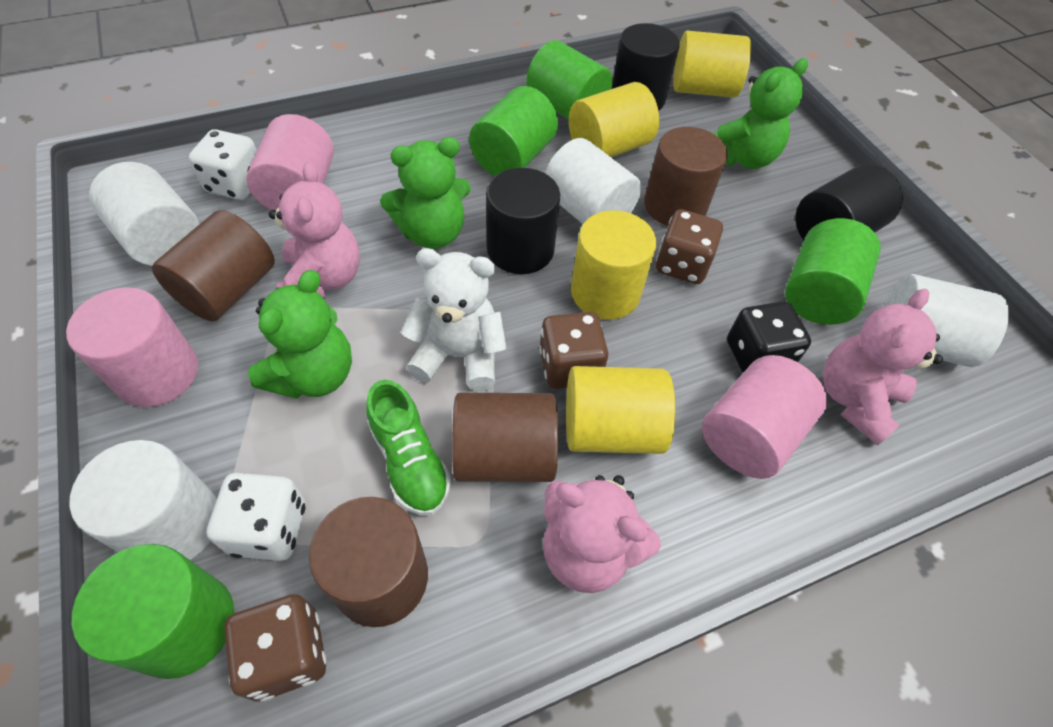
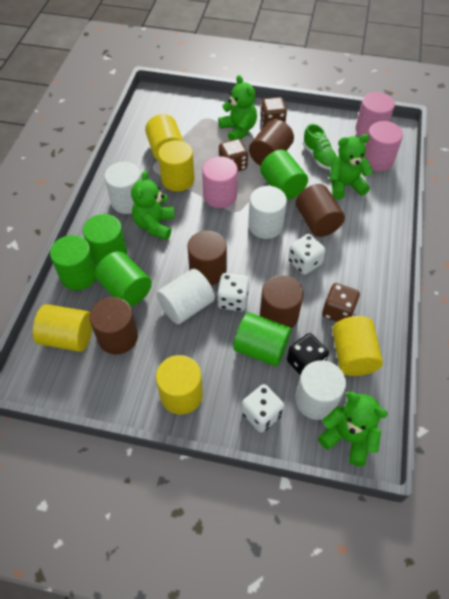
black cylinder: [486,168,560,274] [612,23,680,111] [796,164,903,240] = 3 -> none = 0
brown cylinder: [152,210,275,322] [309,497,428,627] [452,393,558,482] [644,127,728,226] = 4 -> [89,297,138,355] [187,230,227,285] [249,119,294,166] [260,275,303,328] [296,184,345,237] = 5
green cylinder: [72,544,234,679] [469,86,558,176] [526,40,612,120] [785,218,881,325] = 4 -> [50,235,97,290] [83,214,127,266] [95,251,152,307] [233,312,291,366] [260,150,308,200] = 5
green teddy bear: [248,270,352,399] [380,137,471,249] [712,58,808,169] = 3 -> [131,171,175,240] [218,75,257,140] [318,392,388,467] [329,134,373,199] = 4
pink teddy bear: [268,162,360,299] [543,475,661,593] [823,289,943,445] = 3 -> none = 0
white dice: [189,129,257,200] [206,473,306,561] = 2 -> [217,273,249,311] [241,384,284,433] [288,234,326,275] = 3
white teddy bear: [401,248,507,391] = 1 -> none = 0
yellow cylinder: [566,366,675,454] [569,82,659,157] [571,210,656,320] [673,31,751,98] = 4 -> [33,304,92,352] [145,114,183,161] [156,355,203,415] [158,140,195,191] [332,316,383,376] = 5

